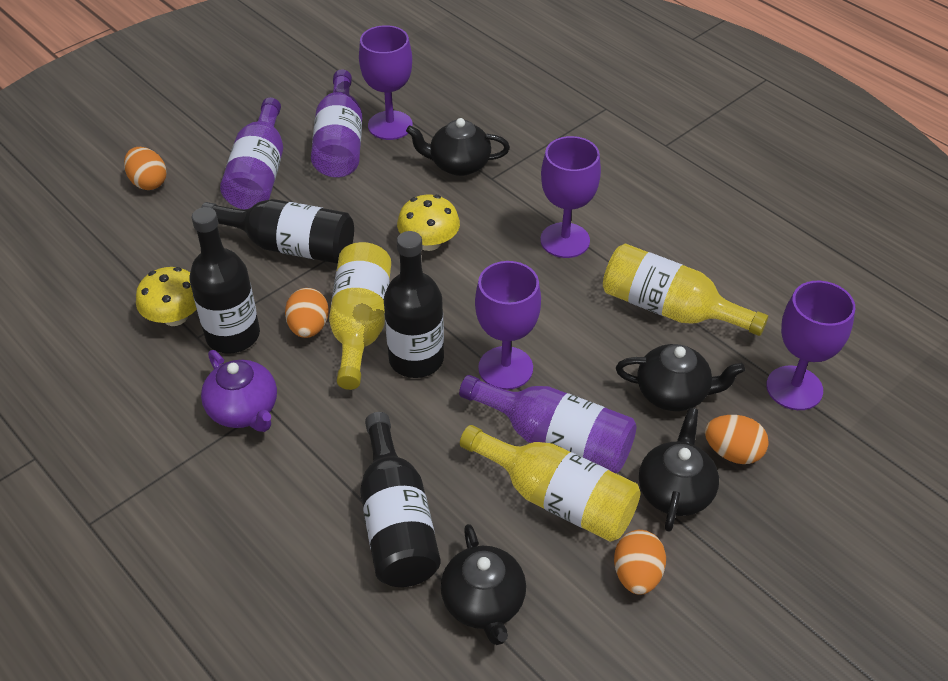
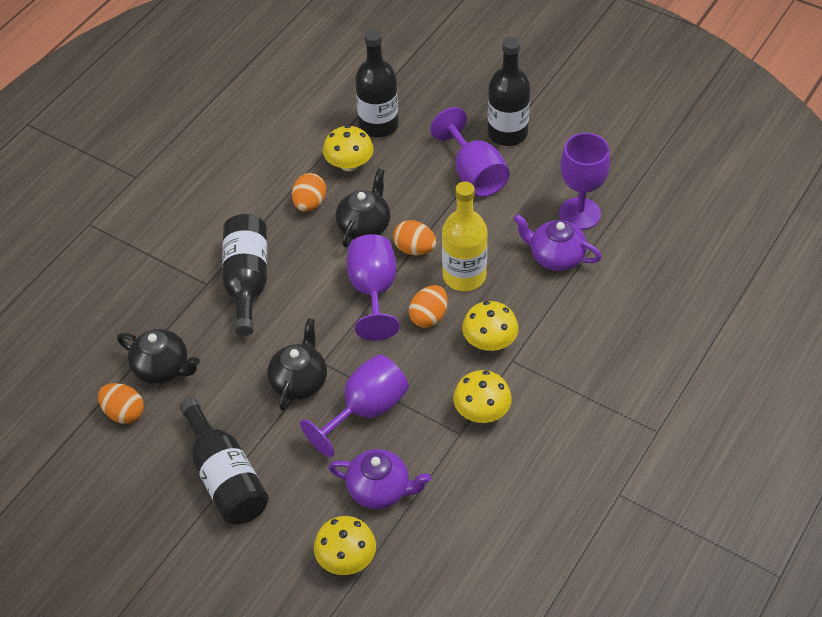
black teapot: [406,118,510,176] [441,524,526,645] [616,344,745,411] [639,408,719,532] = 4 -> [117,329,200,384] [268,318,327,411] [336,169,390,247] = 3
purple bottle: [220,97,283,209] [311,69,362,178] [459,375,636,473] = 3 -> none = 0
purple teapot: [201,350,277,432] = 1 -> [328,449,431,509] [513,214,601,271] = 2
yellow bottle: [329,242,391,390] [460,425,640,542] [603,244,768,336] = 3 -> [442,181,488,291] = 1
yellow mushroom: [136,267,197,326] [397,195,460,251] = 2 -> [314,516,376,575] [323,125,374,171] [453,370,512,423] [462,301,518,351] = 4

